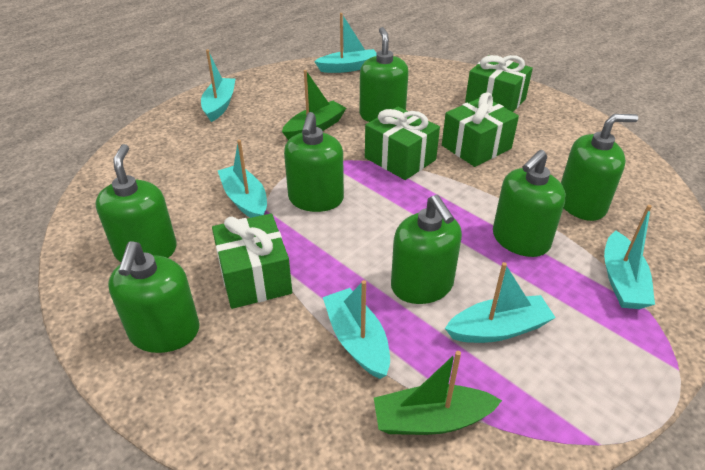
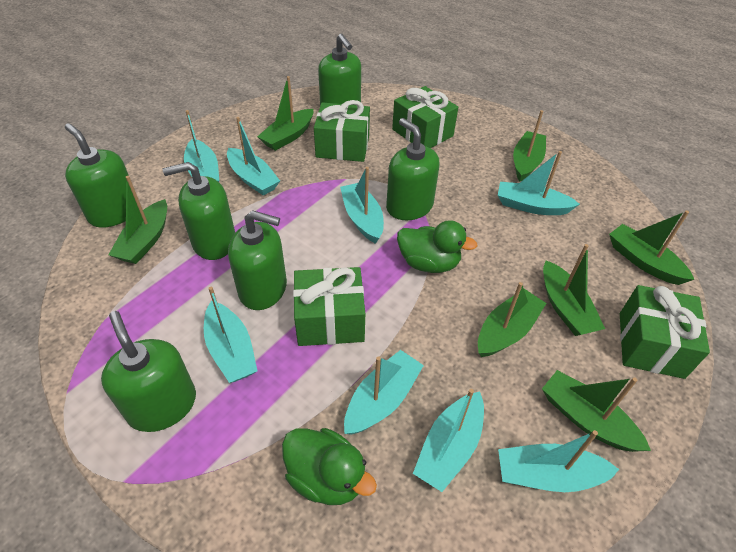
green boat: [282,70,346,140] [374,351,502,435] = 2 -> [108,176,167,264] [257,76,313,151] [478,282,546,357] [513,110,546,182] [542,370,651,452] [543,244,605,336] [609,210,695,285] = 7
green duck: none = 0 -> [282,428,377,505] [397,220,477,273] = 2
green soap dispenser: [95,144,177,262] [108,241,200,353] [284,112,344,212] [360,27,409,122] [391,195,462,304] [493,150,566,257] [561,114,638,221] = 7 -> [65,123,139,228] [101,311,196,432] [163,162,235,260] [228,210,287,310] [318,33,361,105] [386,118,439,220] = 6
turquoise boat: [201,50,235,122] [218,140,267,218] [314,13,377,73] [323,280,390,379] [445,262,556,343] [604,205,655,309] = 6 -> [184,110,219,182] [204,287,257,383] [227,117,280,195] [340,167,384,244] [344,350,424,435] [413,389,484,492] [498,151,580,215] [498,430,619,492] = 8

